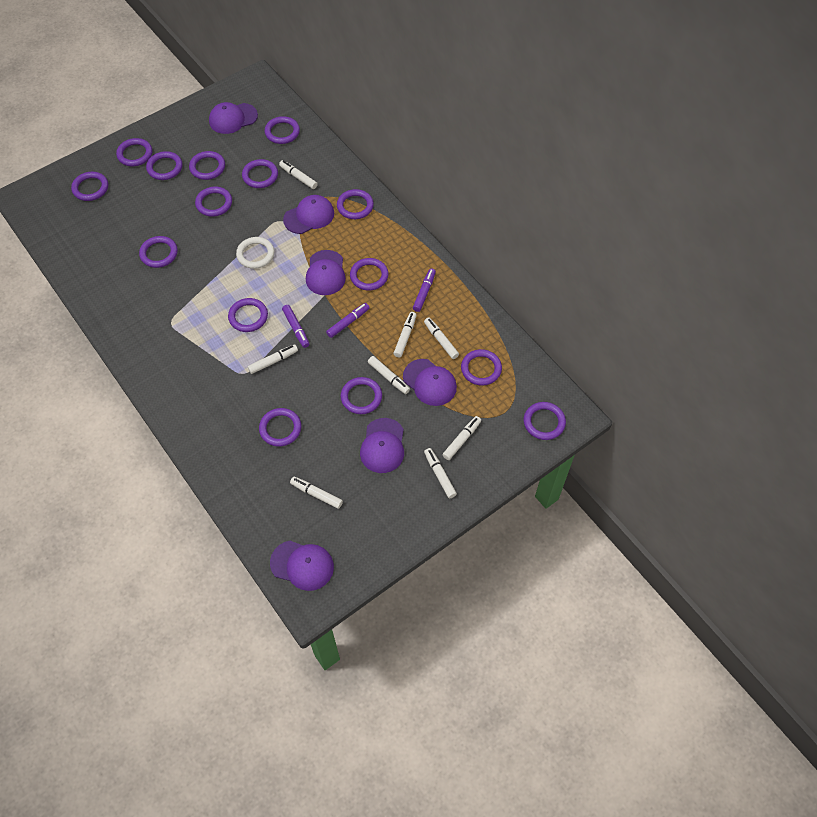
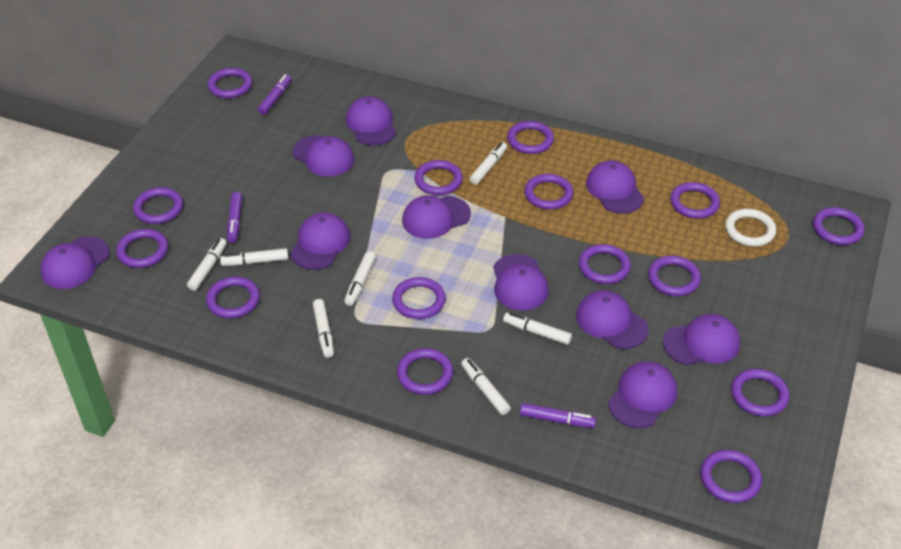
purple cap: [209,102,258,134] [270,541,334,591] [283,195,334,234] [306,250,346,295] [360,418,404,473] [403,359,457,406] = 6 -> [40,237,110,289] [290,212,350,270] [292,135,354,177] [346,97,396,146] [402,195,471,239] [493,254,549,311] [576,290,649,349] [586,160,644,214] [608,361,677,428] [663,314,740,365] = 10
white marker: [248,344,298,374] [279,160,318,189] [290,477,343,509] [368,356,410,394] [393,312,417,357] [424,318,459,359] [424,448,457,498] [442,416,481,460] = 8 -> [187,238,227,291] [220,248,288,266] [313,299,334,358] [344,251,376,306] [461,358,511,415] [470,142,507,184] [503,312,572,345] = 7

